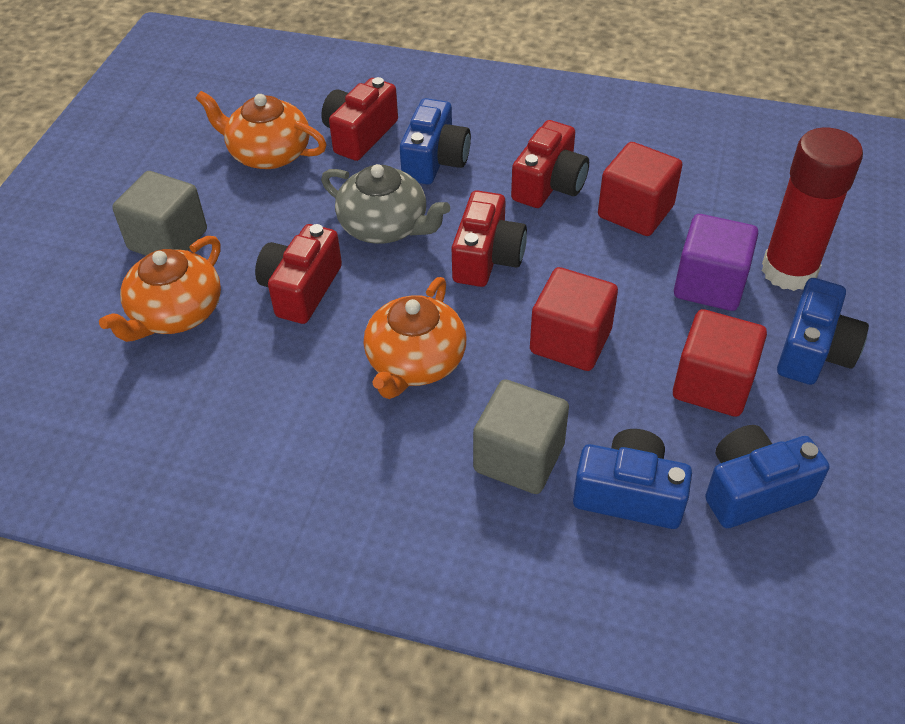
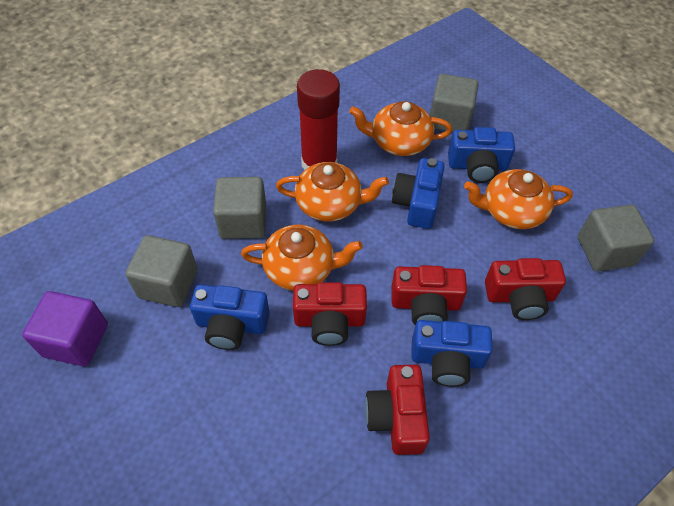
grey cube: [112,171,207,256] [473,379,569,494] = 2 -> [125,235,197,307] [213,177,266,239] [430,74,479,132] [578,205,654,271] = 4
grey teapot: [321,164,450,244] = 1 -> none = 0
orange teapot: [99,236,221,342] [196,91,327,169] [364,277,466,399] = 3 -> [241,225,363,291] [276,162,389,222] [349,101,452,156] [464,169,573,229] = 4
red cube: [530,267,618,371] [598,142,682,236] [673,309,767,417] = 3 -> none = 0

